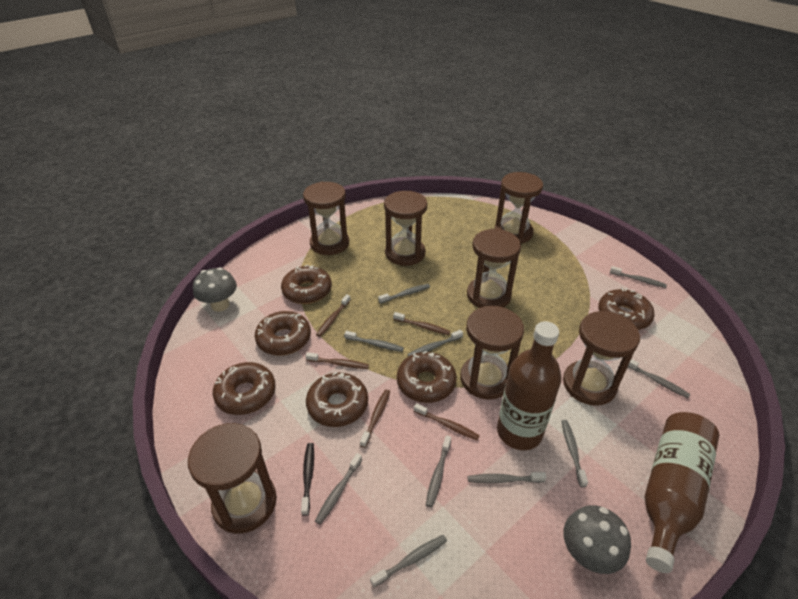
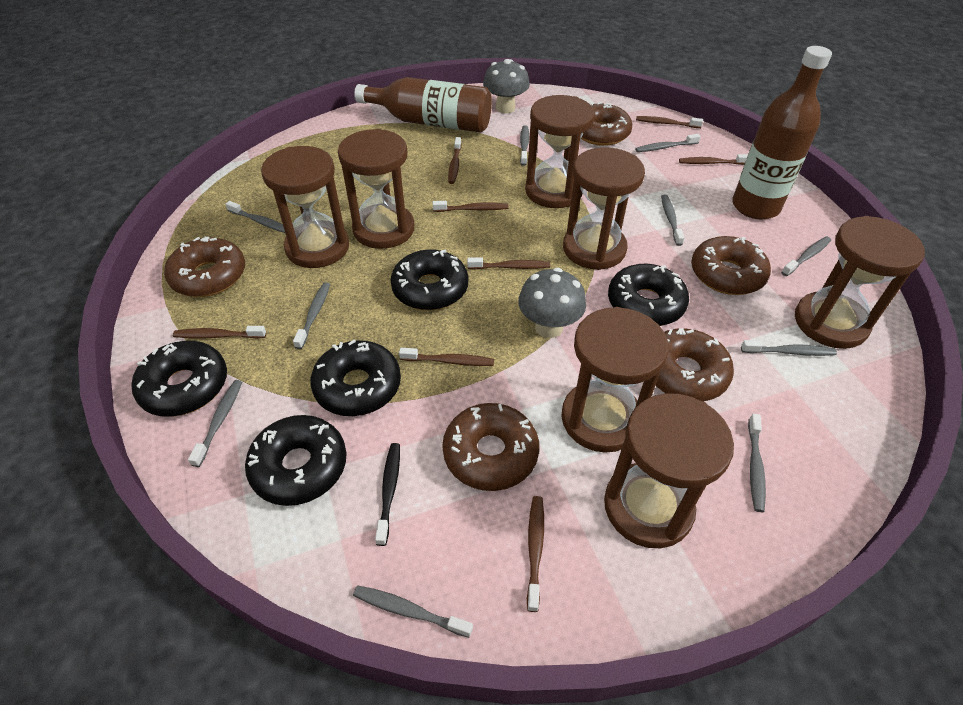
black donut: none = 0 -> [132,341,227,417] [245,415,346,506] [310,340,401,416] [391,249,468,310] [608,264,689,326] = 5
brown donut: [213,362,276,415] [255,311,311,356] [281,265,332,304] [306,372,368,427] [397,351,457,403] [598,288,654,330] = 6 -> [164,237,245,297] [442,403,539,491] [581,102,632,146] [656,328,734,402] [691,236,771,295] = 5
brown toothbrush: [305,352,369,369] [316,294,350,337] [360,390,390,448] [393,312,450,335] [414,403,480,441] = 5 -> [173,326,266,339] [399,348,494,366] [433,201,508,212] [448,137,461,184] [467,257,550,269] [527,496,544,612] [636,116,703,128] [679,154,748,165] = 8

